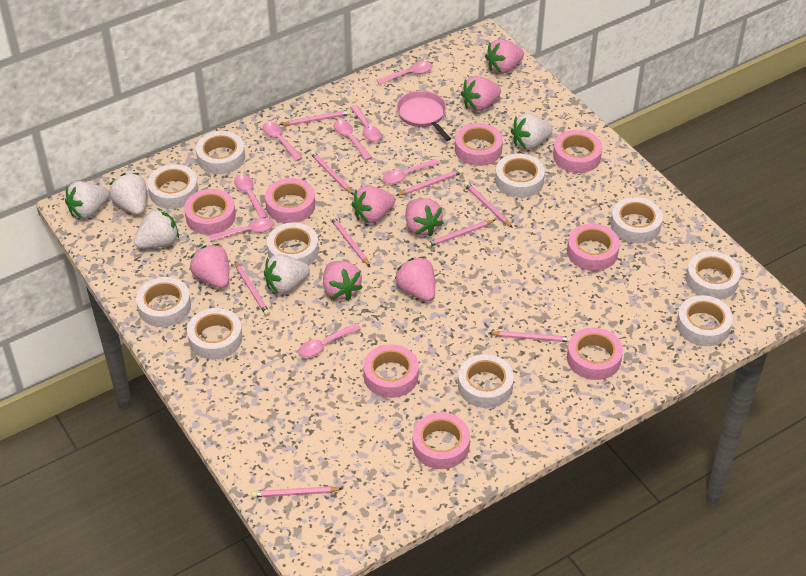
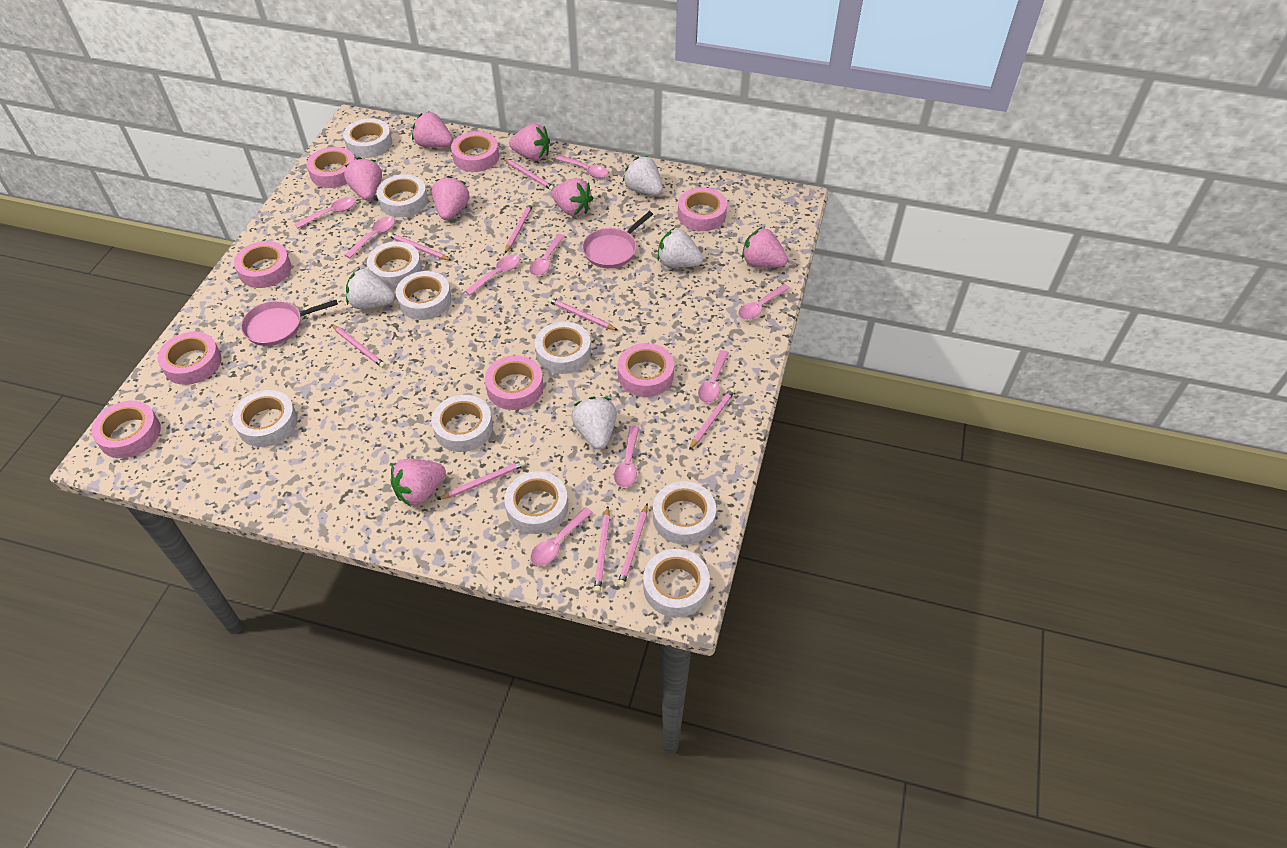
pink pan: [396,91,451,141] = 1 -> [241,300,338,346] [582,211,653,268] = 2
pink spoon: [209,218,274,241] [234,175,268,219] [262,122,302,161] [298,323,361,358] [333,120,372,160] [350,105,382,142] [377,61,433,85] [382,159,440,184] = 8 -> [295,197,356,228] [345,217,395,258] [465,255,520,295] [529,234,565,276] [530,507,593,566] [555,155,608,178] [614,426,639,488] [698,350,729,403] [738,284,790,320] = 9
white strawberry: [65,181,109,219] [109,173,147,215] [134,208,179,249] [264,254,310,294] [511,113,552,150] = 5 -> [346,268,395,309] [572,397,617,449] [623,156,663,196] [657,228,703,268] = 4

